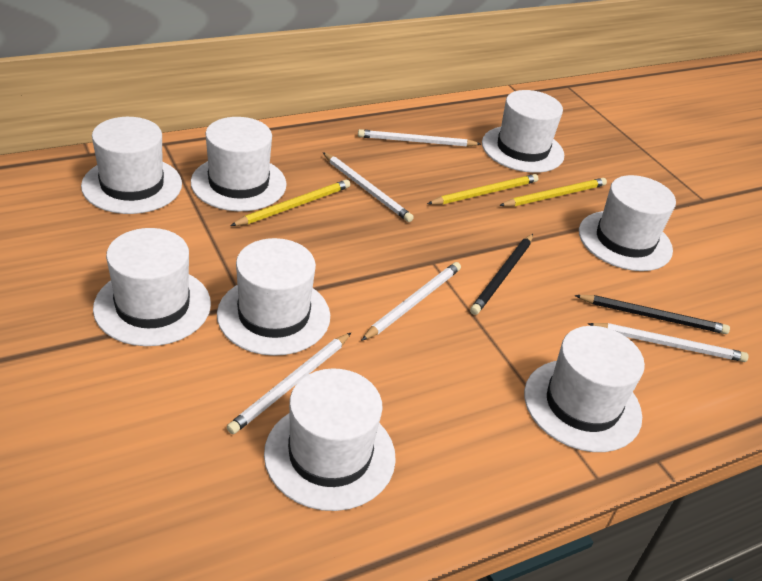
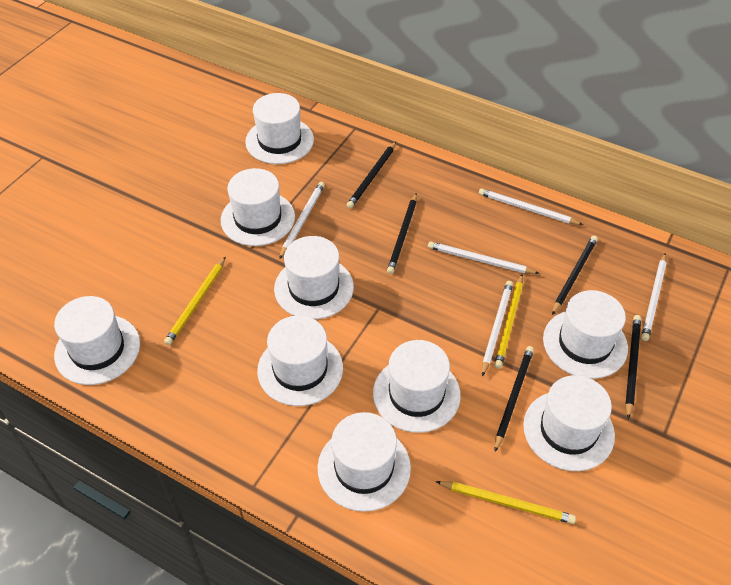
black pencil: [470,234,533,315] [574,295,730,334] = 2 -> [347,142,396,209] [387,193,417,274] [495,346,534,452] [552,236,598,315] [625,315,641,419] = 5
white hat: [81,117,182,214] [93,228,211,346] [191,117,287,211] [217,238,330,356] [264,368,396,511] [482,90,564,173] [524,326,645,452] [579,175,676,271] = 8 -> [54,296,140,385] [221,168,295,246] [245,93,314,164] [257,316,343,406] [274,236,354,319] [318,412,411,512] [373,340,461,433] [523,375,615,471] [543,290,628,379] = 9

